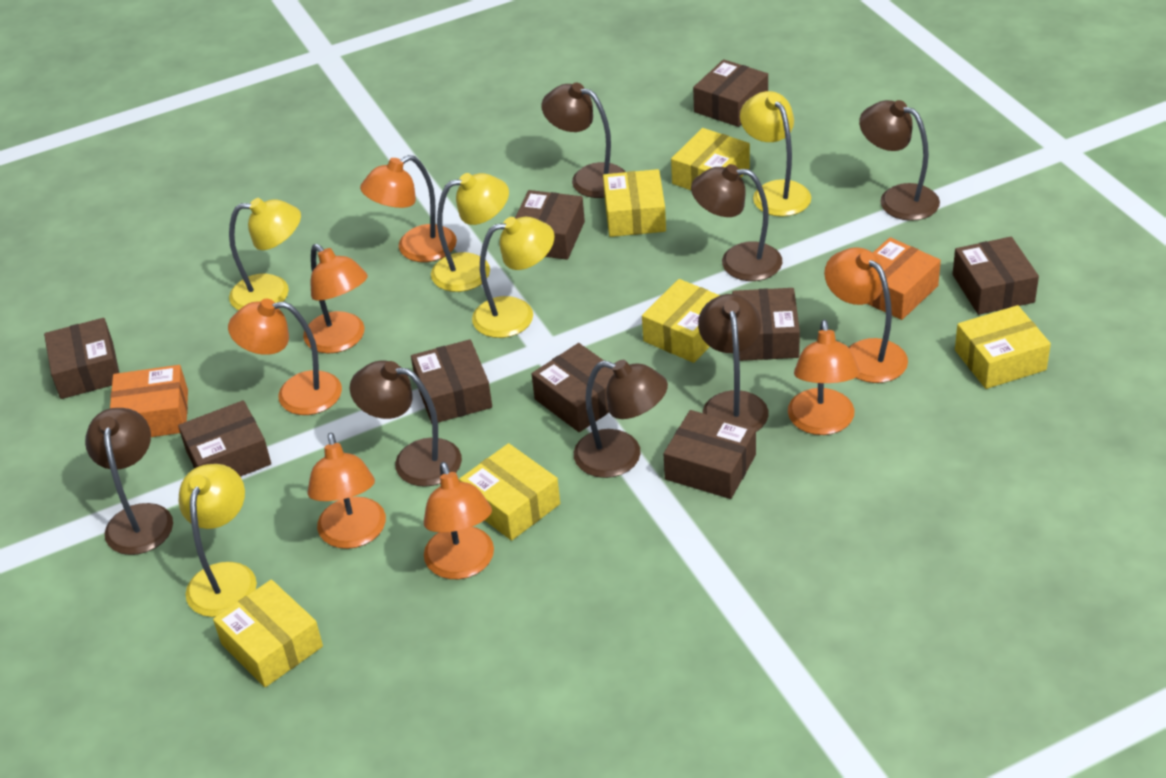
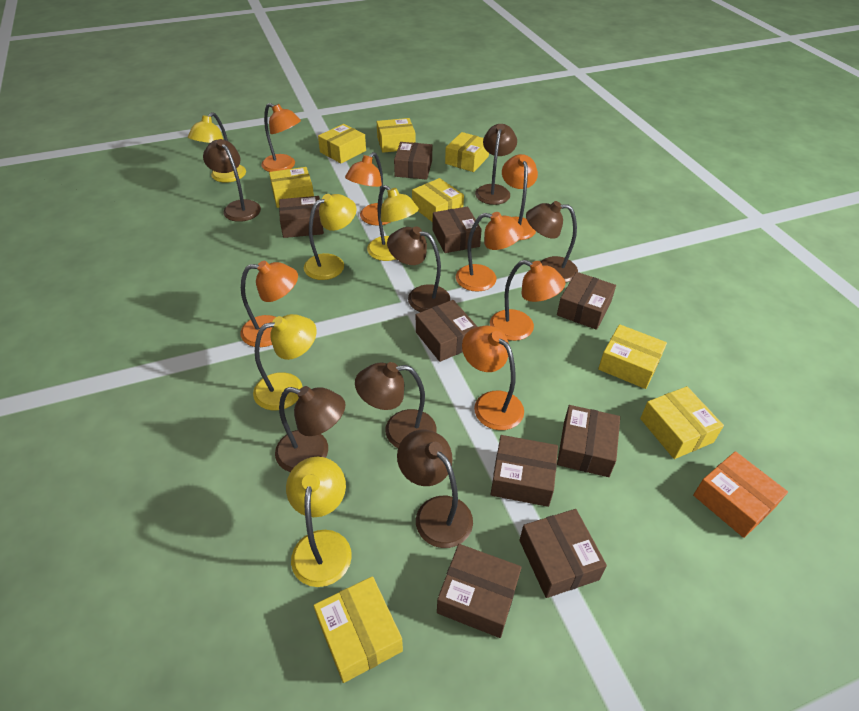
orange box: [110,365,188,437] [868,237,941,320] = 2 -> [693,451,788,538] = 1
yellow box: [213,580,323,687] [459,443,560,541] [603,169,666,237] [642,279,720,363] [671,128,750,190] [955,305,1051,389] = 6 -> [269,167,314,208] [314,576,403,683] [318,124,366,164] [377,118,416,153] [412,178,464,222] [445,132,489,172] [598,324,667,389] [640,386,724,459] = 8

